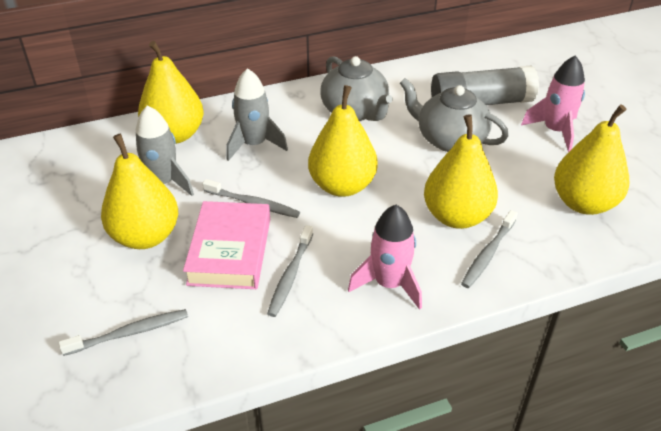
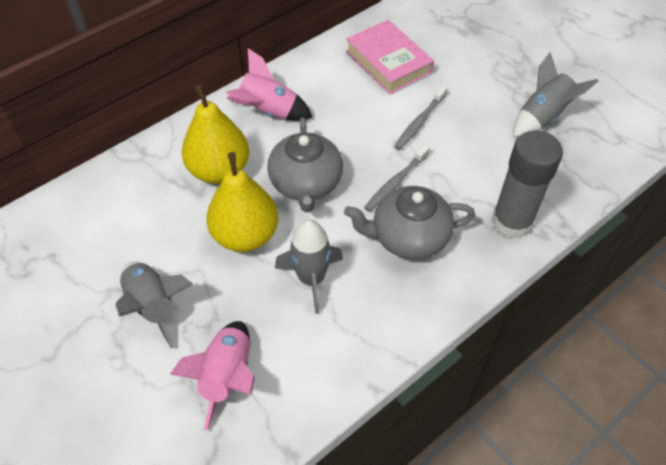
grey rocket: [136,105,194,196] [227,68,288,161] = 2 -> [116,261,193,349] [275,219,343,314] [513,52,598,137] = 3
grey toothbrush: [59,309,188,356] [203,179,300,218] [267,225,313,317] [461,210,517,288] = 4 -> [364,144,430,212] [394,86,447,150] = 2
yellow pear: [101,134,178,249] [138,41,204,144] [308,85,378,197] [424,114,498,229] [554,105,629,215] = 5 -> [182,85,249,184] [206,152,279,252] = 2

